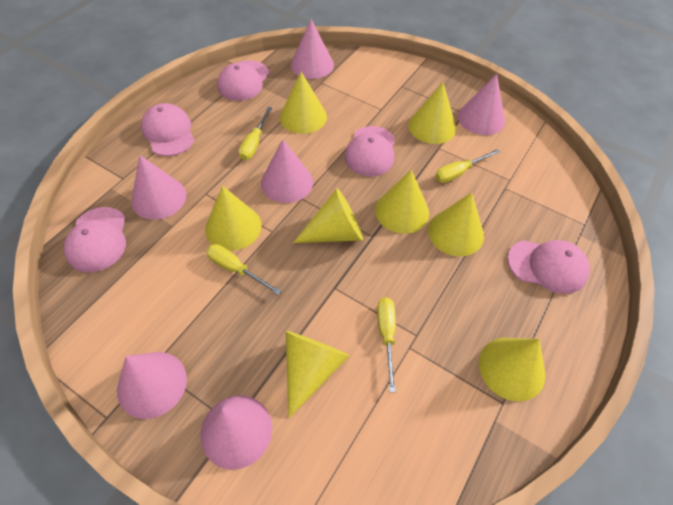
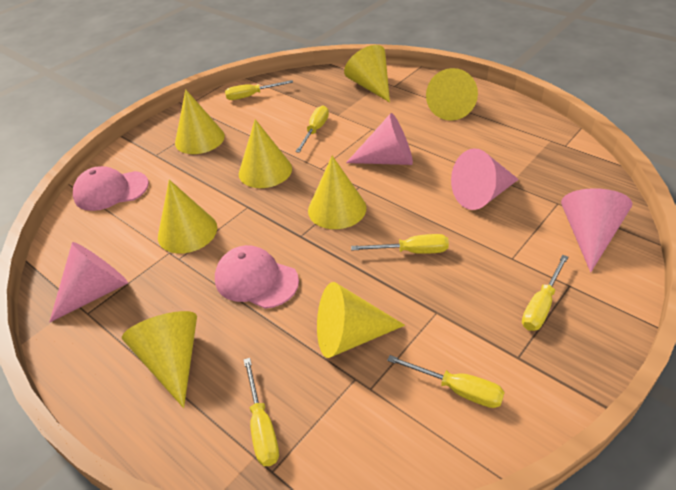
pink cap: [64,207,126,272] [141,103,195,156] [217,61,269,101] [344,126,395,176] [507,240,590,294] = 5 -> [73,166,149,211] [215,245,299,309] = 2
pink cone: [117,352,187,419] [131,155,186,220] [200,396,272,470] [261,139,313,203] [291,19,334,79] [458,74,505,135] = 6 -> [49,242,128,323] [346,113,413,165] [451,148,519,210] [561,188,632,272] = 4
yellow screwdriver: [206,244,281,295] [239,107,272,160] [377,297,396,392] [435,149,500,183] = 4 -> [225,80,293,100] [243,358,279,466] [295,105,329,153] [351,234,449,254] [387,355,505,408] [522,255,568,331] = 6

